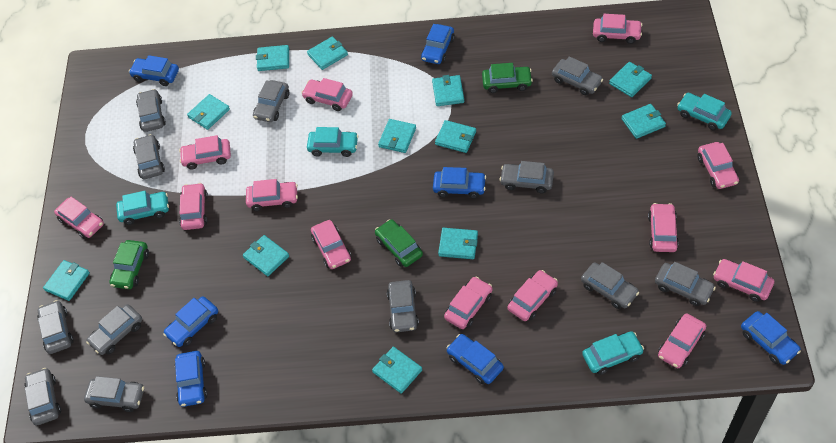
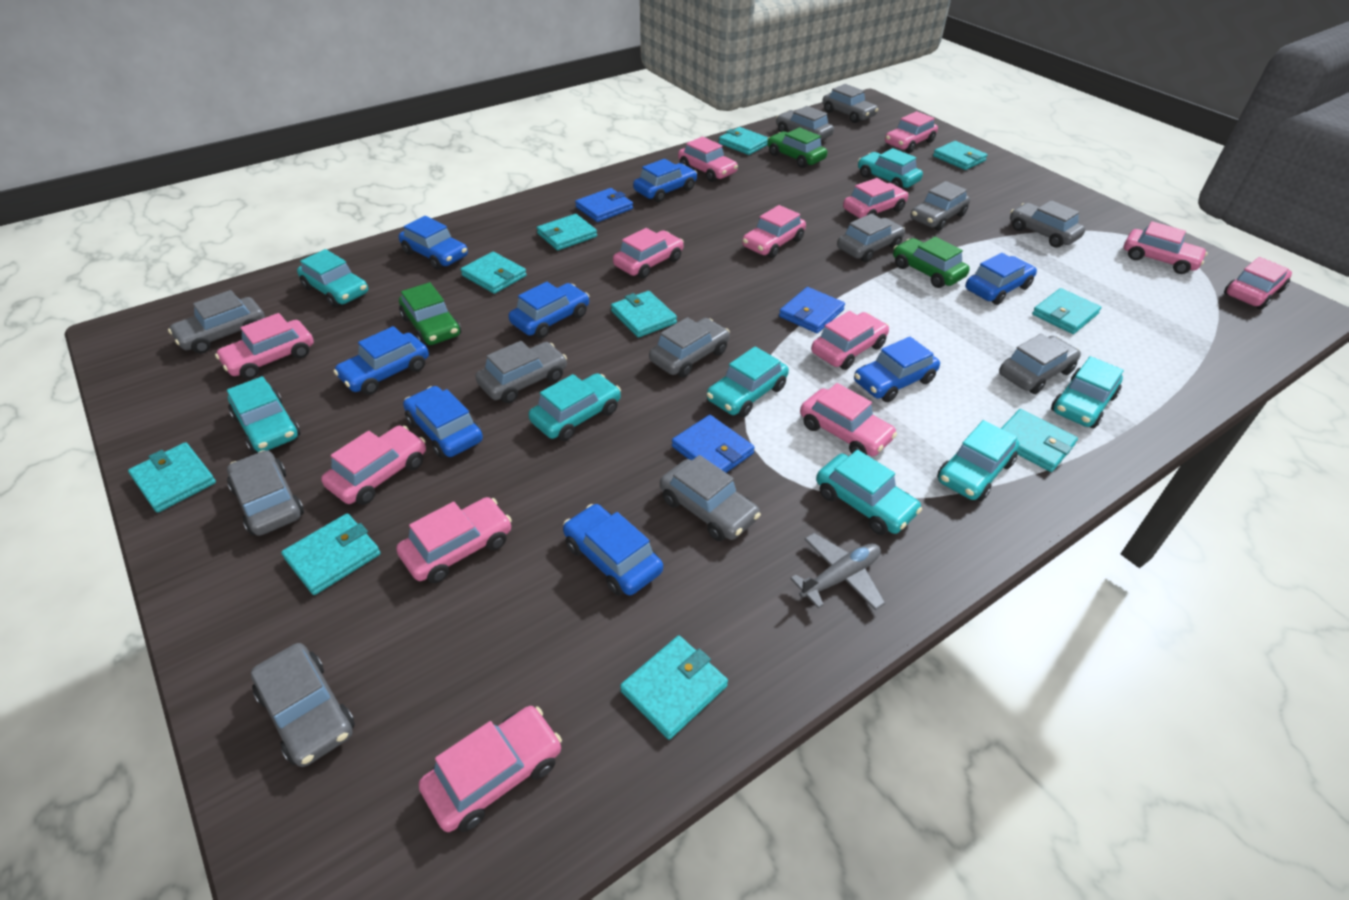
blue car: [129,55,179,86] [163,296,218,347] [175,351,208,407] [421,24,455,64] [433,167,486,199] [446,334,504,384] [741,311,801,365] = 7 -> [333,326,429,395] [399,216,468,270] [403,386,483,458] [509,282,589,338] [563,504,663,596] [633,159,697,202] [854,337,940,402] [966,253,1037,305] = 8
blue wallet: none = 0 -> [575,188,633,222] [672,415,754,473] [779,287,845,333] = 3
grey plane: none = 0 -> [790,533,885,610] = 1
turquoise car: [116,191,169,225] [307,127,358,157] [582,331,644,375] [677,93,732,131] = 4 -> [227,376,300,453] [297,249,368,308] [528,373,621,441] [707,346,789,417] [816,450,922,535] [858,148,923,189] [937,420,1019,501] [1051,356,1124,428] = 8
turquoise wallet: [43,260,90,301] [187,94,230,130] [243,235,289,276] [256,45,289,71] [307,36,348,70] [372,347,422,394] [378,119,416,153] [432,75,464,106] [435,120,476,153] [438,228,478,259] [609,62,652,97] [621,104,666,139] = 12 -> [128,442,216,513] [281,513,381,595] [461,252,527,294] [537,214,597,251] [611,291,677,338] [620,636,728,740] [719,127,768,155] [933,141,988,170] [1001,409,1078,472] [1032,288,1101,334] = 10

